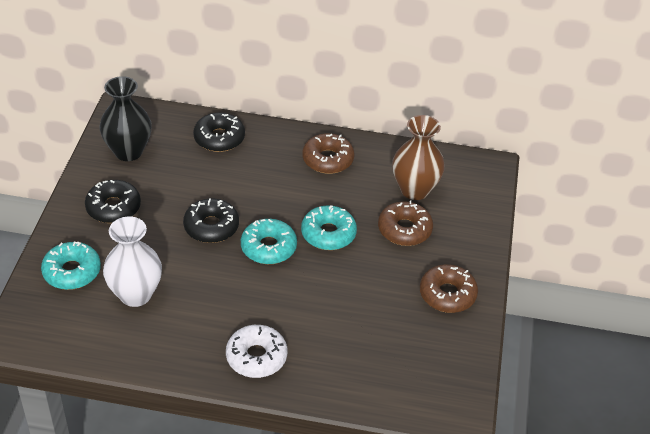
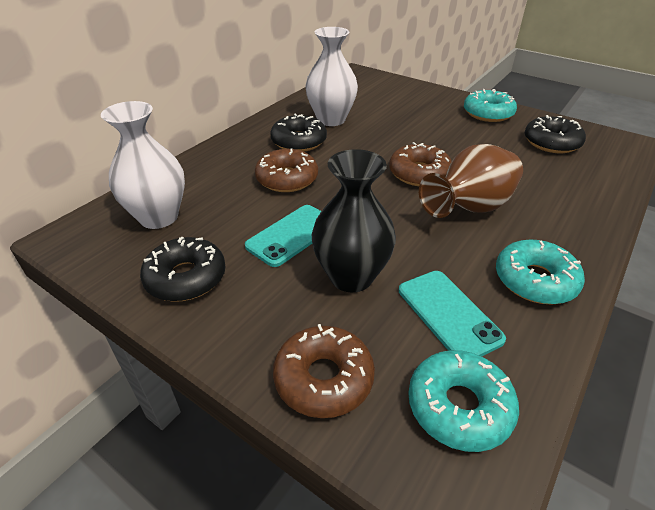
turquoise phone: none = 0 -> [245,205,322,267] [399,271,506,356] = 2
white donut: [226,325,287,378] = 1 -> none = 0
white vase: [103,216,162,307] = 1 -> [101,101,185,229] [305,27,358,126] = 2

